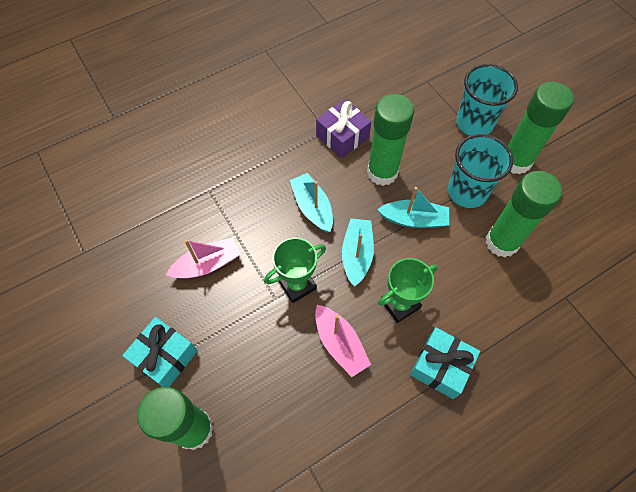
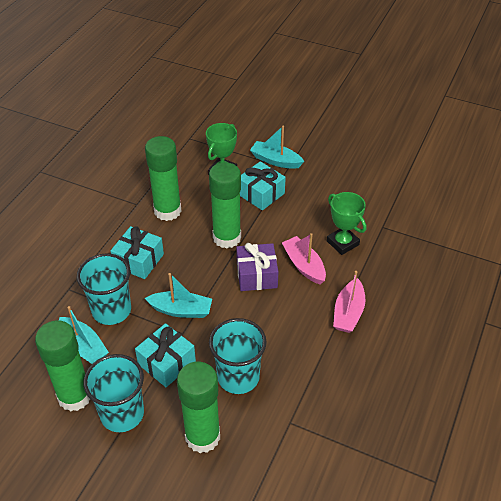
turquoise cup: [448,134,513,208] [456,64,518,136] = 2 -> [77,253,131,325] [83,354,144,432] [209,318,267,394] = 3
turquoise gift: [122,317,198,387] [410,327,480,399] = 2 -> [110,226,164,279] [135,323,196,387] [240,161,286,210] = 3

